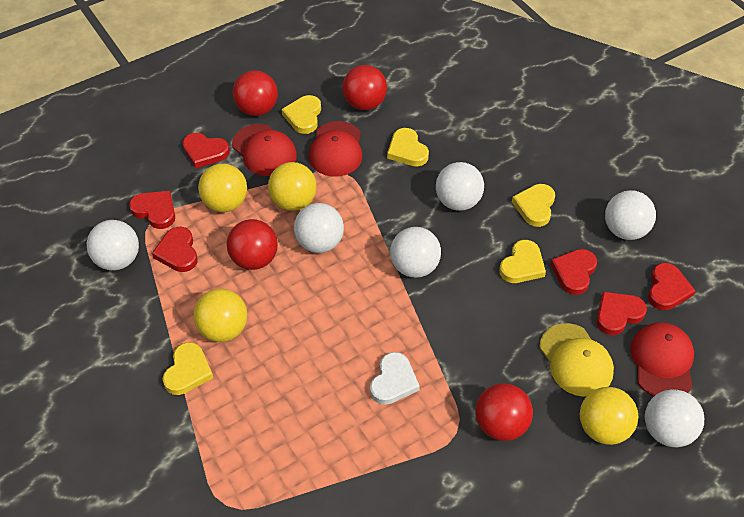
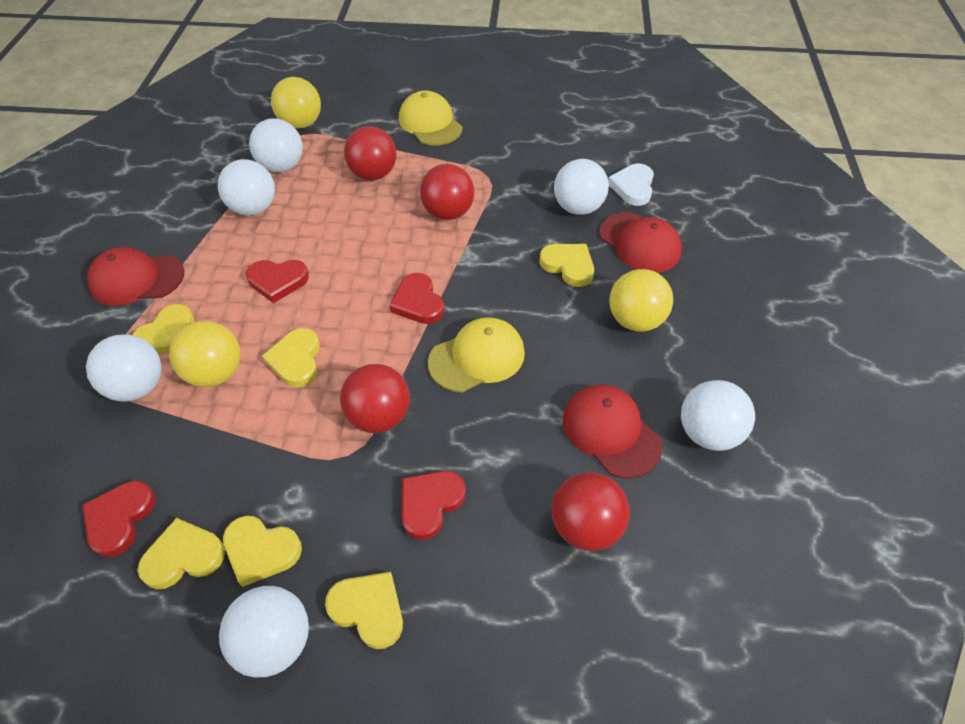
red heart: [129,191,175,229] [152,227,198,272] [182,133,230,168] [550,249,597,295] [596,291,647,335] [648,263,695,310] = 6 -> [82,481,156,557] [246,260,309,303] [389,273,444,324] [402,471,466,540] = 4
yellow ball: [193,289,247,342] [198,163,247,212] [268,162,317,211] [580,387,638,445] = 4 -> [169,321,240,387] [271,77,321,128] [609,269,673,332] = 3
yellow cap: [539,323,614,397] = 1 -> [399,90,462,146] [428,317,525,392] = 2
yellow heart: [163,342,213,395] [281,95,321,134] [387,128,429,166] [499,240,546,283] [512,184,555,227] = 5 -> [133,304,194,355] [138,518,225,590] [223,516,302,587] [262,328,320,388] [325,572,403,649] [539,244,594,287] = 6

